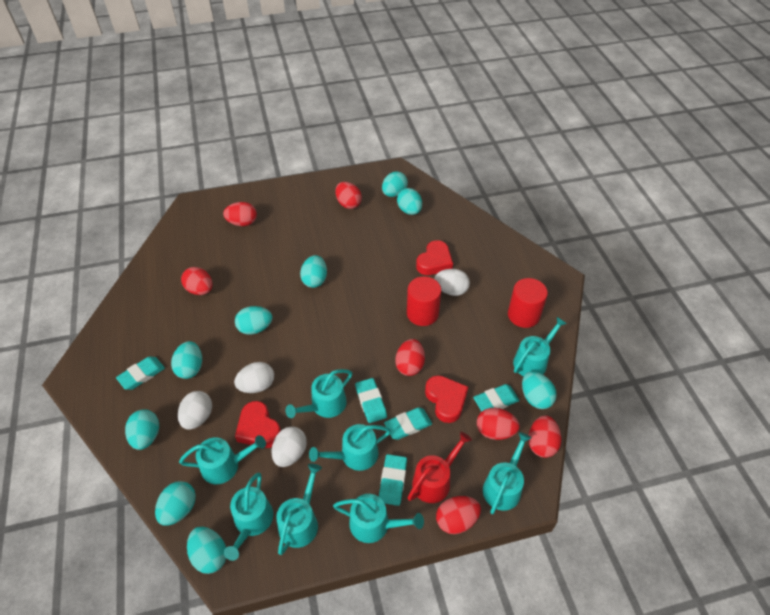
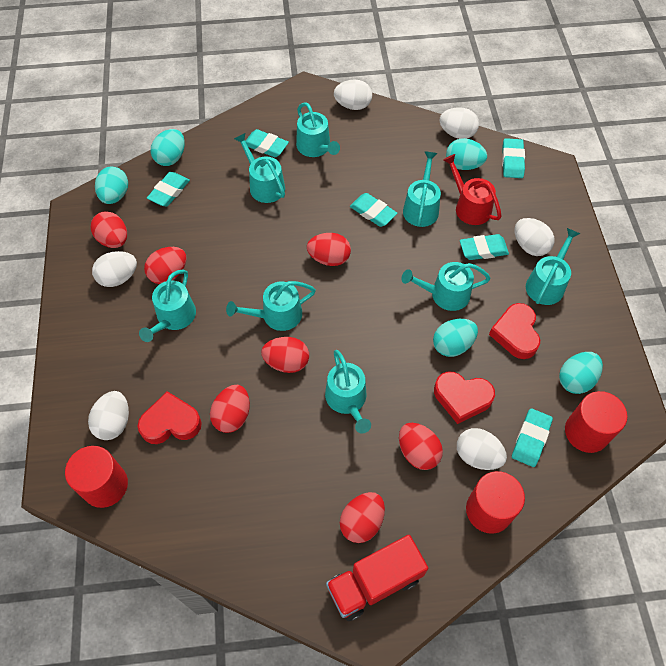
red cylinder: [407,276,441,326] [508,278,548,328] = 2 -> [65,446,128,508] [466,471,525,534] [565,391,627,453] = 3
red truck: none = 0 -> [326,535,428,621] = 1
turquoise egg: [125,409,159,450] [155,481,196,526] [171,341,202,379] [187,527,226,574] [235,306,272,335] [300,255,327,288] [382,172,408,197] [397,188,422,215] [522,371,557,409] = 9 -> [95,167,128,204] [151,129,185,166] [433,319,478,357] [446,138,487,170] [559,352,603,394] = 5
turquoise eraser: [116,356,165,390] [355,378,387,423] [379,454,407,506] [384,407,432,440] [473,384,520,412] = 5 -> [147,172,190,207] [245,129,289,157] [350,193,397,227] [460,234,509,260] [502,138,525,178] [512,408,553,467] = 6
white egg: [178,391,212,430] [234,362,274,393] [272,427,307,467] [434,269,470,296] = 4 -> [88,391,129,440] [92,251,137,287] [334,80,372,110] [439,107,479,139] [457,428,507,470] [514,218,555,256] = 6

